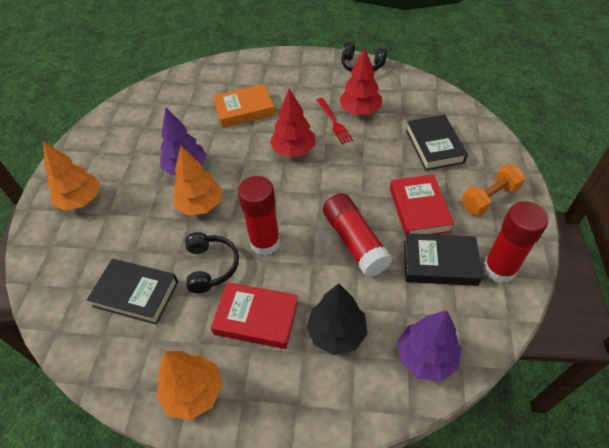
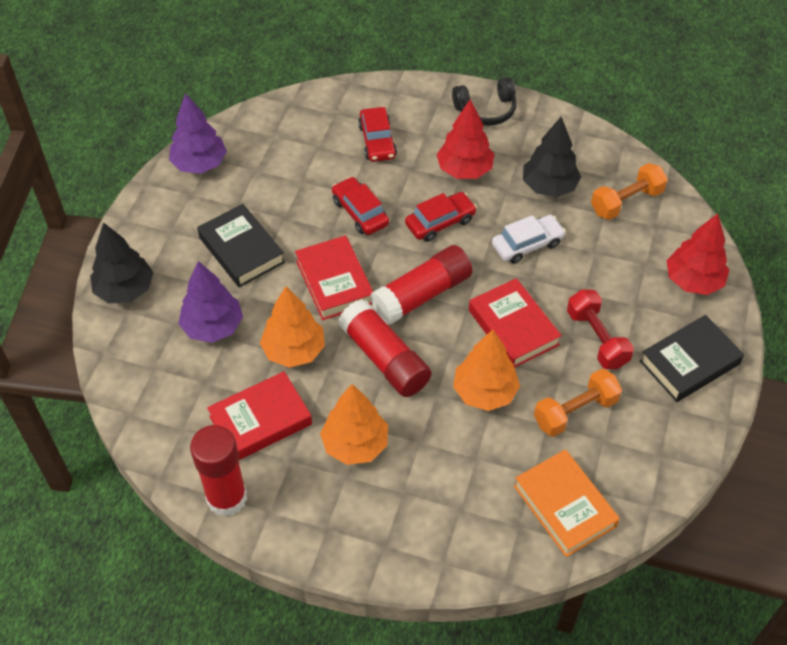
black book: [87,259,178,325] [404,233,482,286] [406,115,468,170] = 3 -> [197,204,285,287] [639,315,744,402] = 2
black headphones: [185,232,239,293] [341,42,387,72] = 2 -> [452,77,517,126] = 1
black tree: [306,283,367,355] = 1 -> [90,222,153,303] [523,117,581,197] = 2
orange dumbbell: [462,164,525,216] = 1 -> [534,369,622,437] [591,163,668,220] = 2
red book: [211,282,298,349] [390,174,454,237] = 2 -> [207,371,312,460] [295,235,373,320] [469,278,562,367] = 3
red car: none = 0 -> [332,177,389,235] [358,107,397,162] [405,192,477,242] = 3
red dumbbell: none = 0 -> [567,289,634,369] = 1
red fork: [317,98,353,144] = 1 -> none = 0
white car: none = 0 -> [492,215,566,264] = 1

